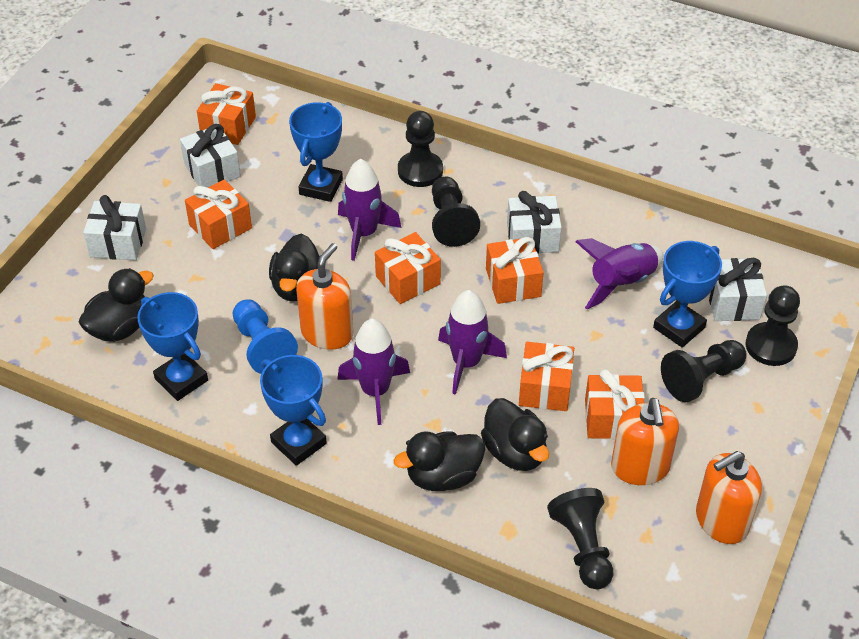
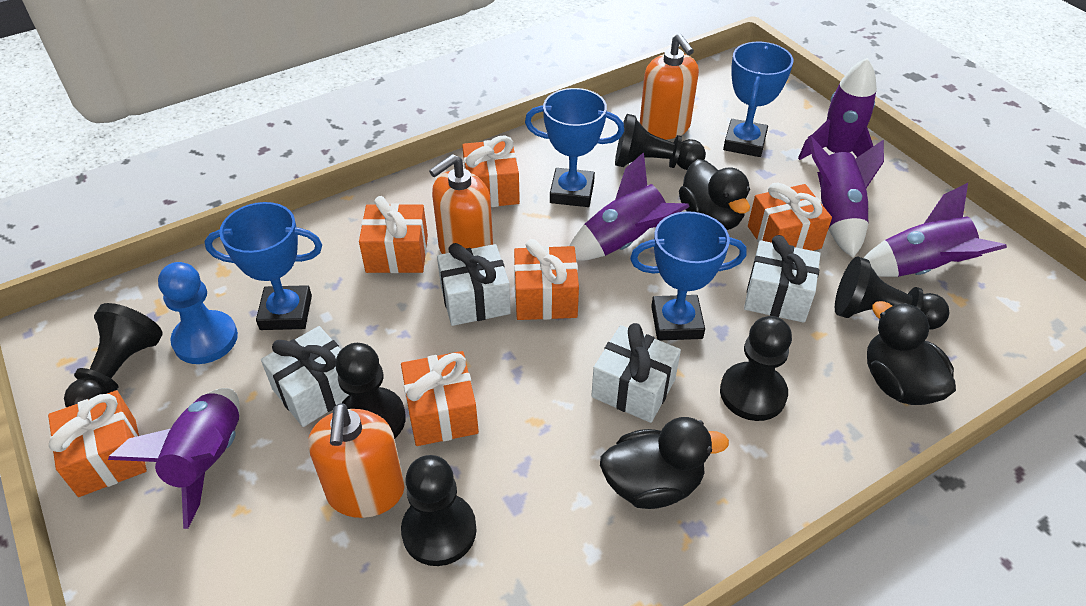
black duck: [79,268,154,342] [269,234,320,301] [394,431,485,491] [481,398,549,471] = 4 -> [600,417,729,509] [679,159,750,230] [867,301,956,405] = 3
black pawn: [398,111,443,187] [432,176,480,247] [547,488,613,589] [661,340,747,402] [746,285,800,366] = 5 -> [64,303,163,407] [335,343,406,439] [401,455,477,566] [615,114,706,170] [720,316,792,421] [835,256,949,330] = 6
purple rocket: [337,319,410,425] [338,159,402,261] [438,290,507,395] [575,238,664,309] = 4 -> [108,388,240,529] [570,152,690,261] [798,58,877,160] [808,135,884,258] [864,183,1007,277] = 5

